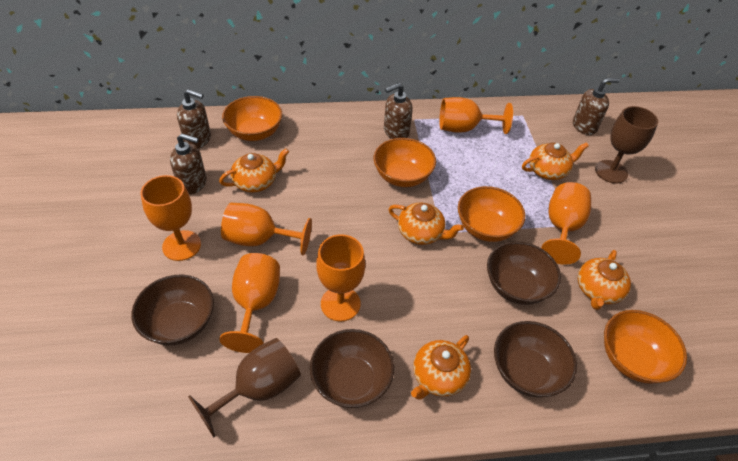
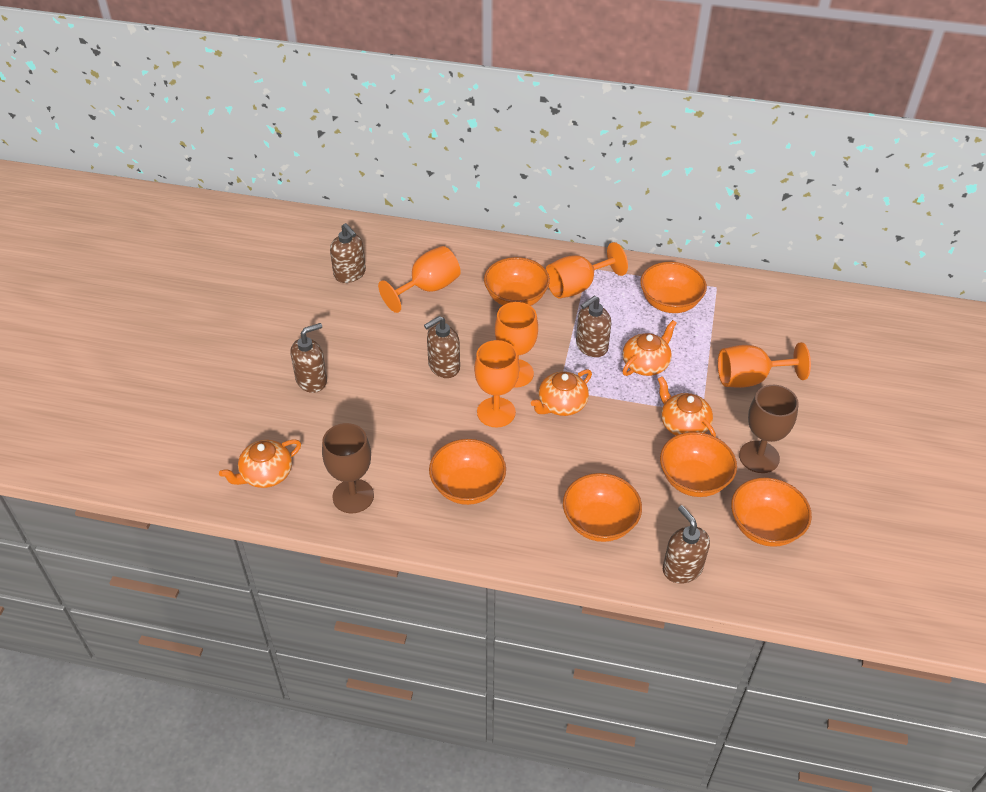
brown bowl: [131,275,214,345] [310,329,394,408] [487,241,561,305] [494,321,577,397] = 4 -> none = 0
brown soap dispenser: [170,133,207,195] [177,89,211,149] [384,83,413,139] [573,78,620,135] = 4 -> [291,323,327,393] [330,223,366,283] [424,316,460,378] [576,296,611,357] [663,505,710,584] = 5
orange bowl: [222,96,282,141] [374,138,436,187] [458,186,525,242] [604,310,687,384] = 4 -> [429,439,506,505] [484,257,550,306] [563,473,642,542] [640,262,707,313] [660,432,737,497] [731,478,812,547] = 6
orange goblet: [140,175,201,261] [219,253,280,353] [221,203,312,255] [316,234,365,322] [439,97,513,134] [541,182,591,265] = 6 -> [378,246,461,313] [474,340,519,427] [495,302,538,388] [546,242,628,299] [718,342,811,388] = 5
orange teapot: [219,149,289,193] [389,203,464,245] [411,335,471,399] [522,142,589,180] [578,250,631,310] = 5 -> [219,439,301,488] [531,369,592,416] [623,320,677,376] [658,376,716,437] = 4

